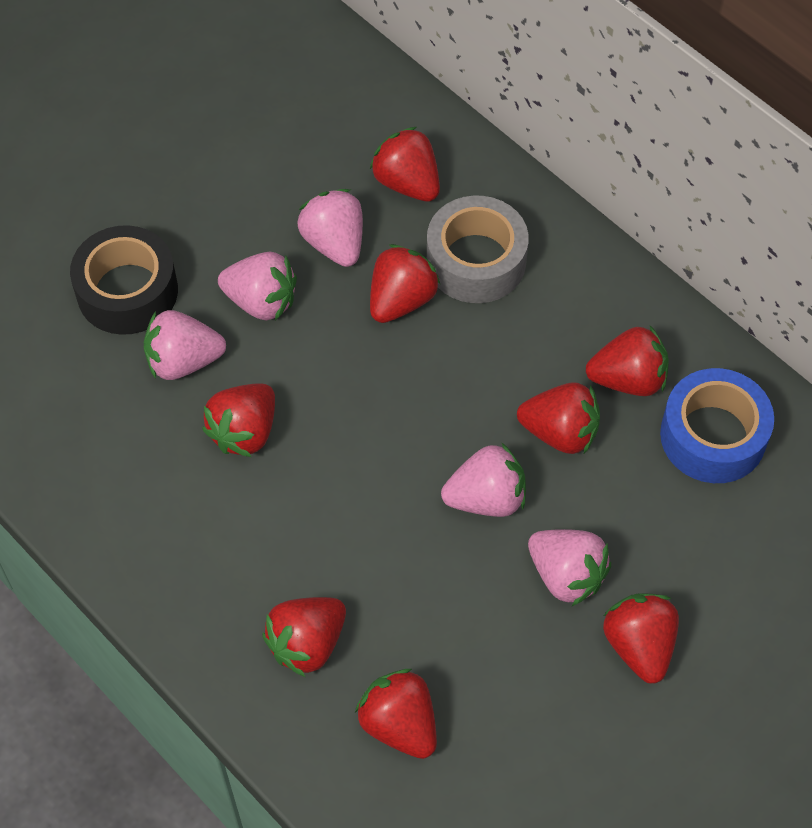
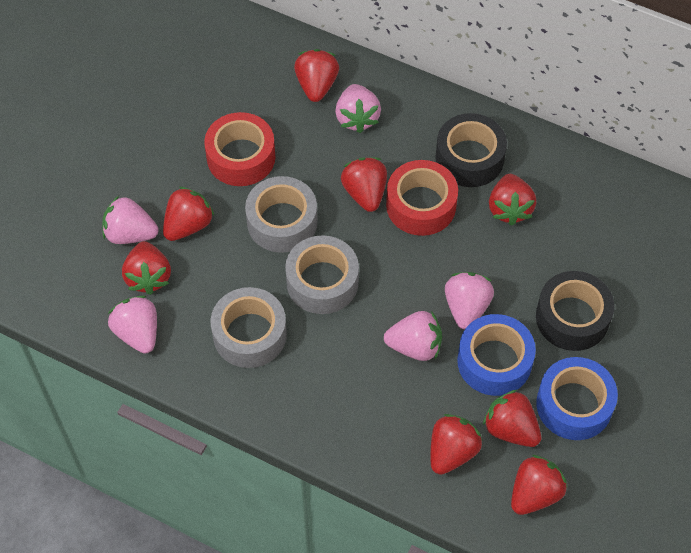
black tape: [70,225,178,335] = 1 -> [435,113,507,187] [536,271,614,351] = 2
blue tape: [660,368,774,483] = 1 -> [457,314,536,396] [536,357,618,440] = 2
grey tape: [427,196,529,303] = 1 -> [211,287,287,368] [245,176,318,253] [285,235,359,314] = 3
red tape: none = 0 -> [204,112,276,186] [386,160,458,236] = 2

